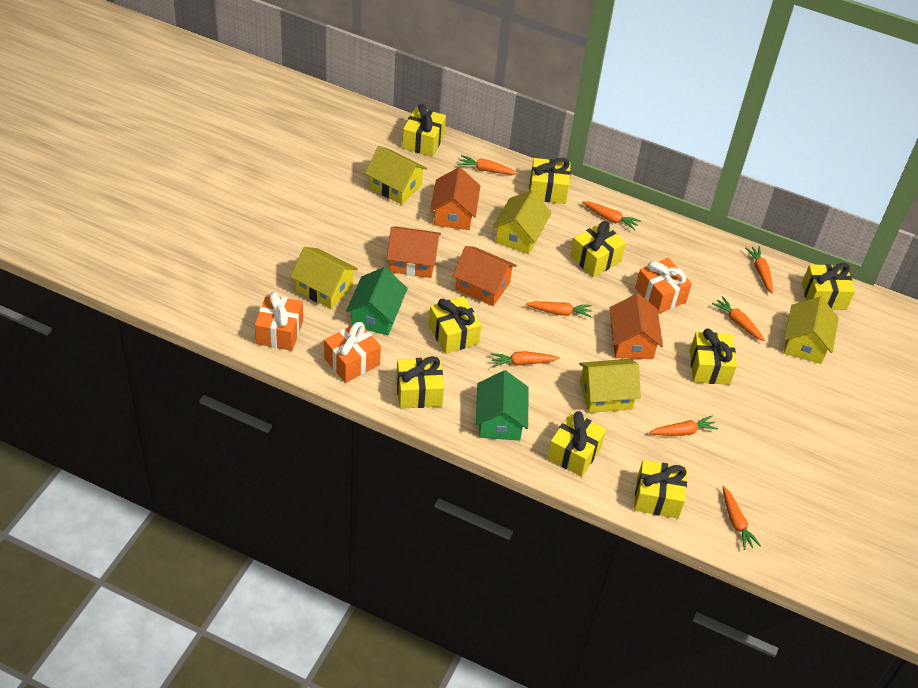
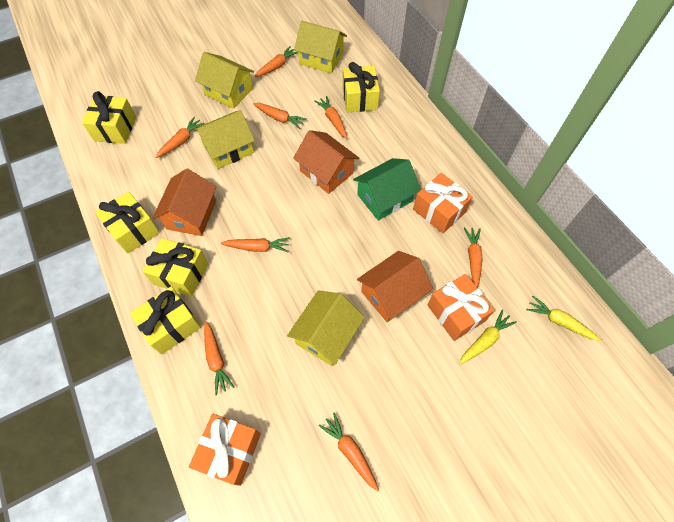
green house: [346,267,408,335] [476,370,528,441] = 2 -> [353,158,421,221] = 1
orange house: [387,226,441,278] [430,167,480,230] [453,246,517,306] [610,293,663,359] = 4 -> [153,168,216,236] [293,130,359,194] [357,251,433,322] = 3
yellow carrot: none = 0 -> [459,309,517,365] [526,296,601,341] = 2
yellow gift: [396,356,444,409] [402,104,446,157] [429,296,481,354] [529,158,571,204] [547,411,606,477] [570,221,626,277] [634,460,687,518] [690,329,737,385] [802,263,855,310] = 9 -> [82,91,136,144] [95,191,160,254] [130,286,201,355] [142,238,208,297] [343,62,380,112] = 5
yellow house: [290,247,358,309] [365,146,427,205] [492,190,552,254] [579,359,641,413] [784,297,839,364] = 5 -> [194,110,255,169] [195,52,254,109] [287,290,365,366] [294,21,347,73] = 4

